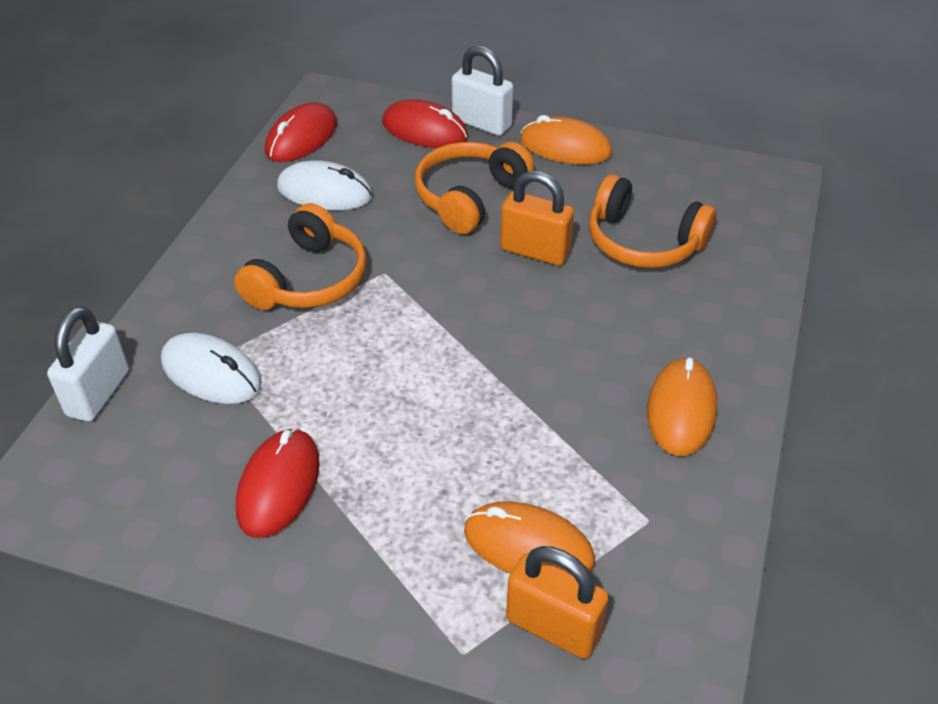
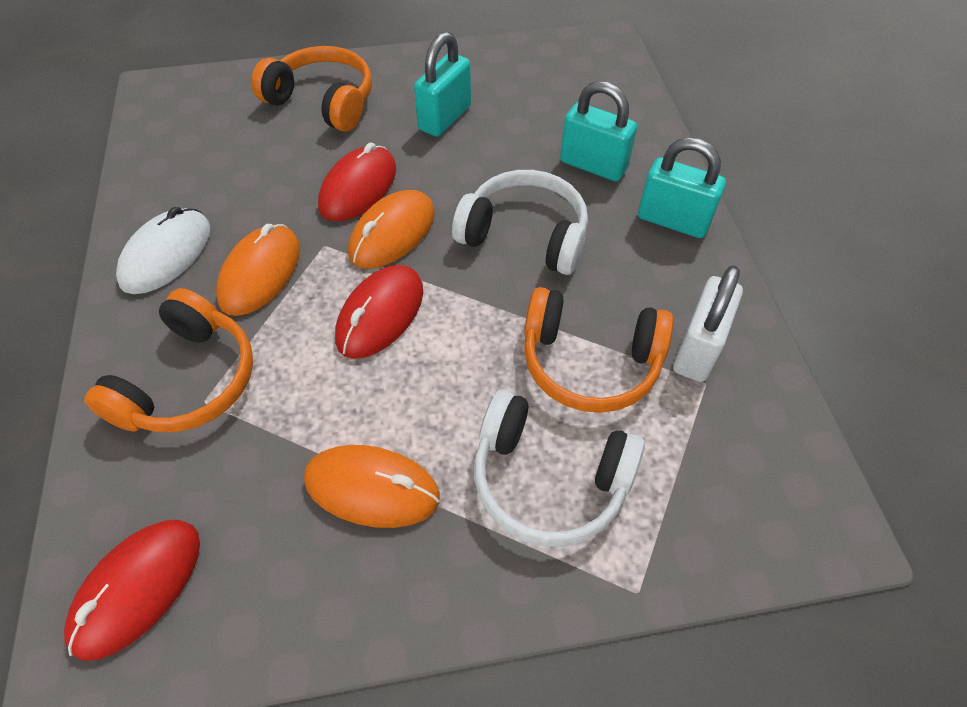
orange padlock: [500,171,574,266] [506,546,609,659] = 2 -> none = 0
turquoise padlock: none = 0 -> [414,32,471,137] [560,81,637,181] [638,138,726,238] = 3
white headphones: none = 0 -> [452,170,588,275] [474,390,645,547] = 2
white mouse: [161,333,261,404] [277,160,372,210] = 2 -> [116,207,210,294] = 1
white padlock: [47,306,129,422] [452,46,513,136] = 2 -> [673,265,743,382] = 1

